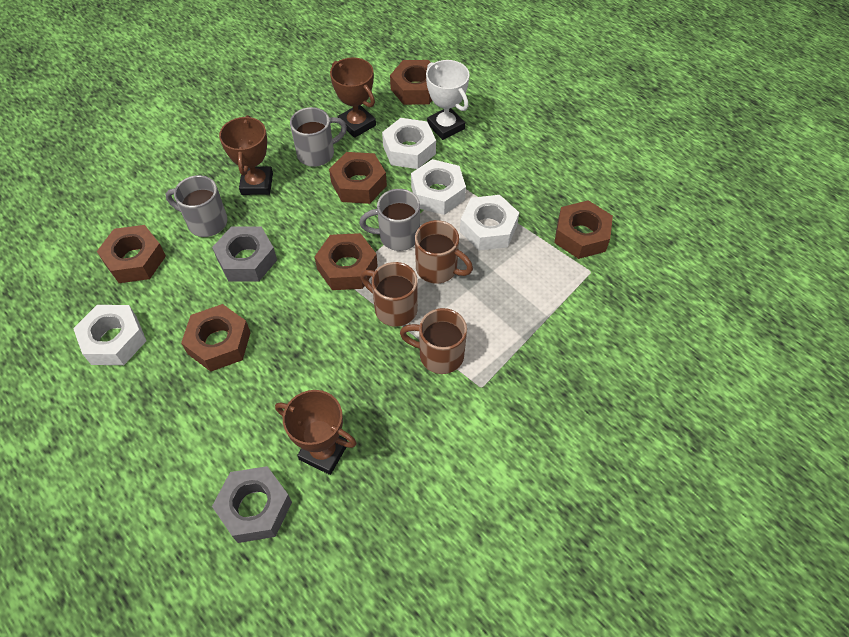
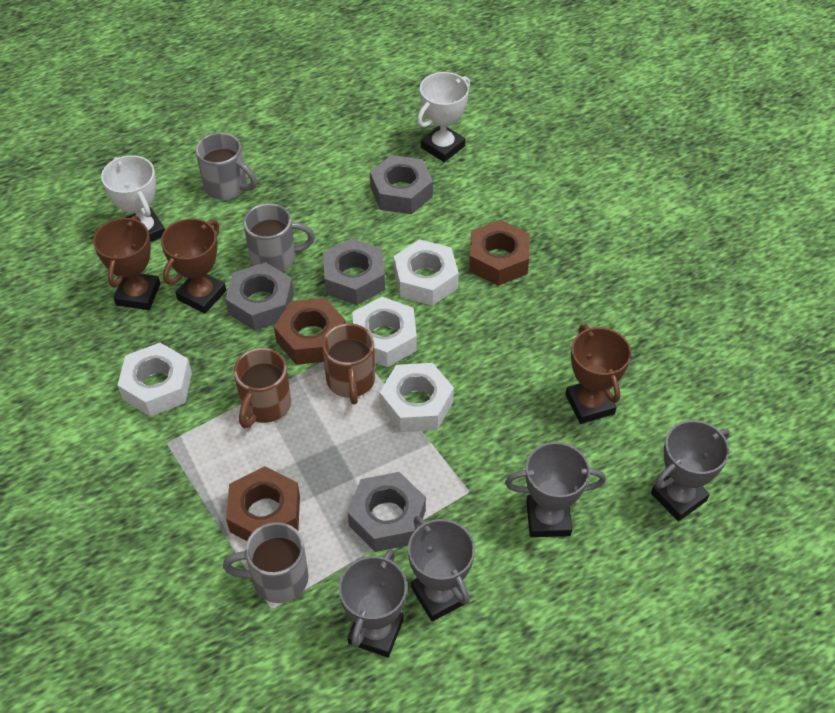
brown mug: [361,262,418,327] [400,308,467,374] [415,220,473,284] = 3 -> [234,348,291,428] [322,323,375,404] = 2
brown nut: [97,225,166,283] [181,304,251,372] [314,233,378,290] [329,152,387,204] [390,60,432,105] [554,200,613,259] = 6 -> [226,466,300,541] [274,298,346,365] [469,220,530,286] = 3
grey nut: [212,226,277,282] [212,466,292,543] = 2 -> [225,262,294,331] [323,238,385,305] [348,472,426,552] [370,155,433,214] = 4
grey trophy: none = 0 -> [339,549,407,657] [408,516,475,622] [505,442,606,537] [651,420,730,521] = 4
white trophy: [426,60,470,140] = 1 -> [101,155,165,242] [417,72,470,162] = 2

